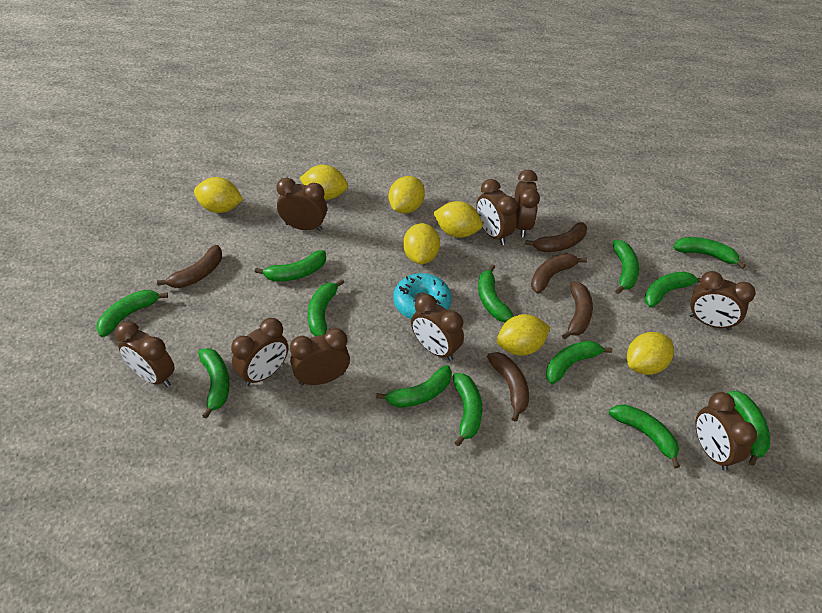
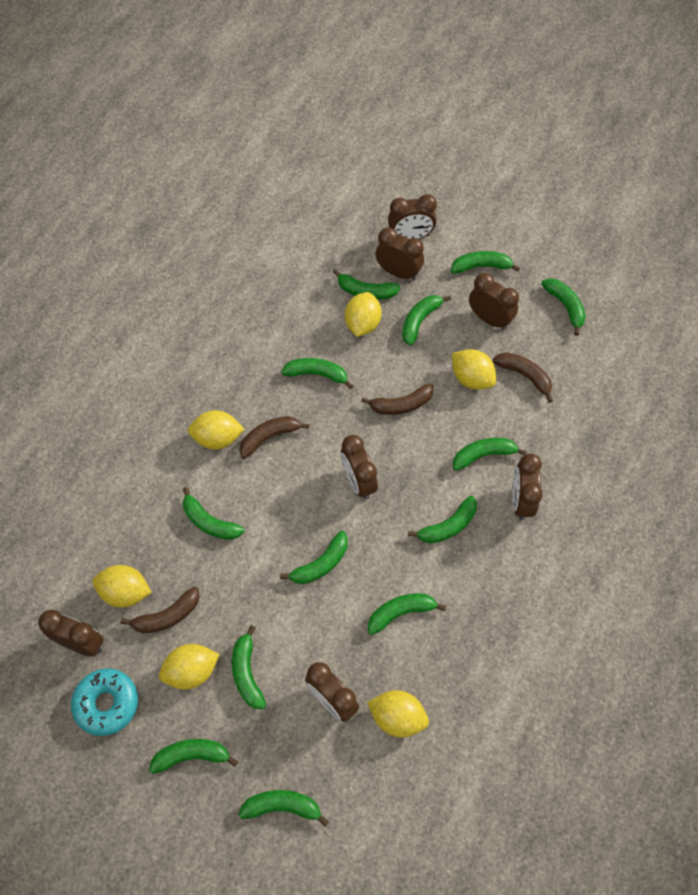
brown banana: [157,245,222,288] [487,352,529,422] [525,222,587,252] [531,253,587,294] [562,282,593,340] = 5 -> [121,586,200,633] [239,416,309,459] [361,383,433,415] [493,352,553,403] = 4
brown clock: [115,321,175,387] [231,318,288,386] [276,178,327,231] [290,328,350,385] [411,294,464,361] [477,179,518,245] [514,170,540,237] [689,271,756,330] [695,392,757,471] = 9 -> [38,610,104,657] [305,662,359,722] [341,435,378,499] [375,227,424,281] [388,194,437,239] [469,273,519,330] [512,454,543,521] = 7
yellow lemon: [194,177,243,213] [300,165,348,200] [388,176,425,213] [403,223,440,264] [433,201,483,238] [497,314,550,356] [627,332,674,375] = 7 -> [93,565,152,607] [159,644,220,690] [188,410,244,450] [345,292,382,337] [367,690,429,737] [452,349,496,390] = 6

